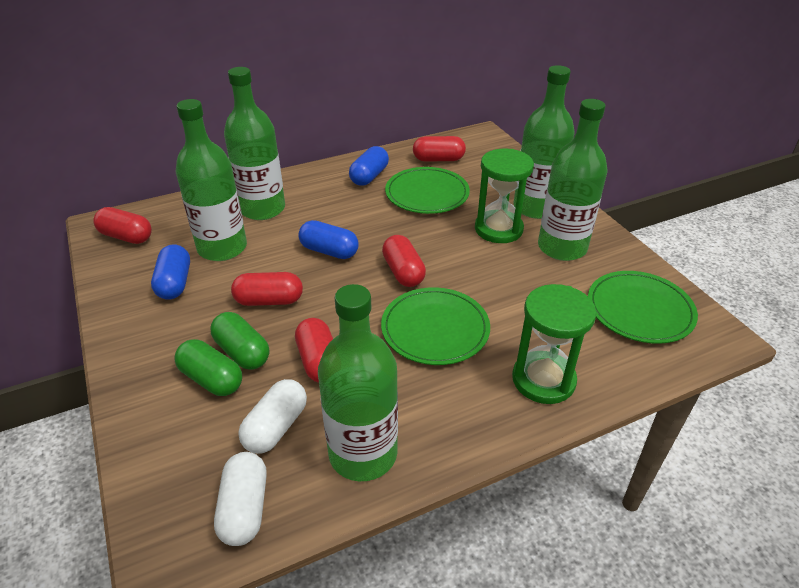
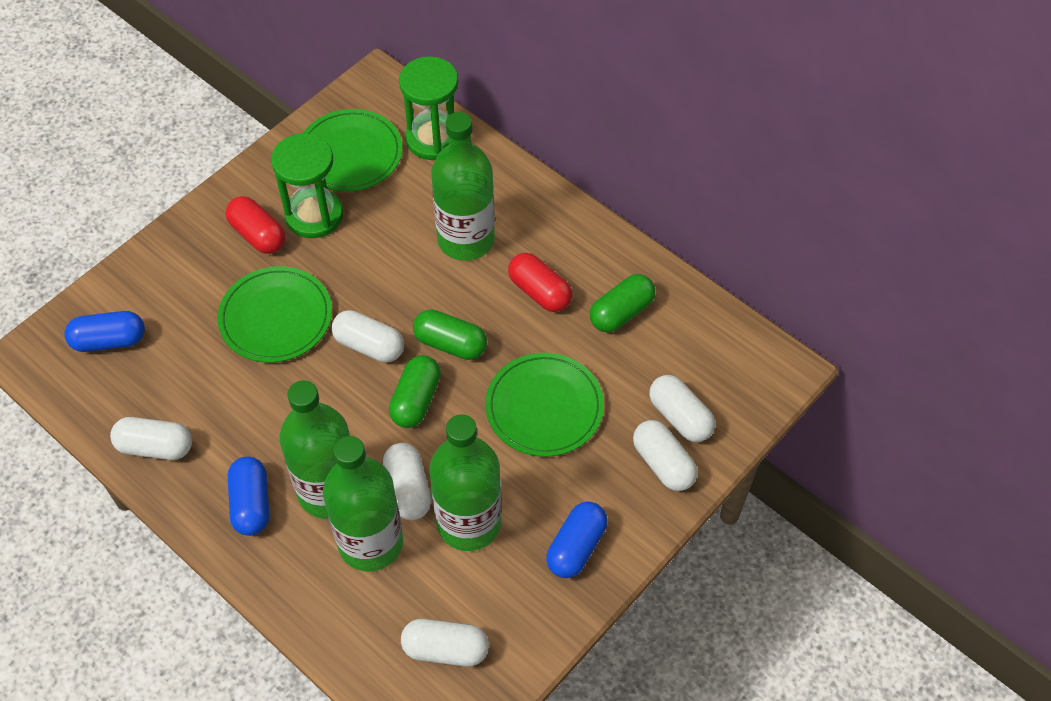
green bottle: [176,99,247,261] [224,67,285,220] [318,284,398,481] [513,65,575,219] [538,99,608,261] = 5 -> [279,380,350,519] [323,436,403,571] [430,414,501,551] [431,112,495,261] = 4
green capsule: [174,339,242,396] [210,312,269,370] = 2 -> [389,355,441,428] [413,309,487,360] [590,274,655,333] = 3
red capsule: [93,207,152,244] [231,272,303,306] [295,318,333,383] [382,235,426,287] [413,136,466,162] = 5 -> [226,196,285,254] [508,253,572,312] = 2
white capsule: [214,452,267,546] [238,379,307,454] = 2 -> [110,417,192,460] [331,310,404,363] [383,443,431,520] [401,619,489,667] [633,420,697,491] [649,375,715,442] = 6

